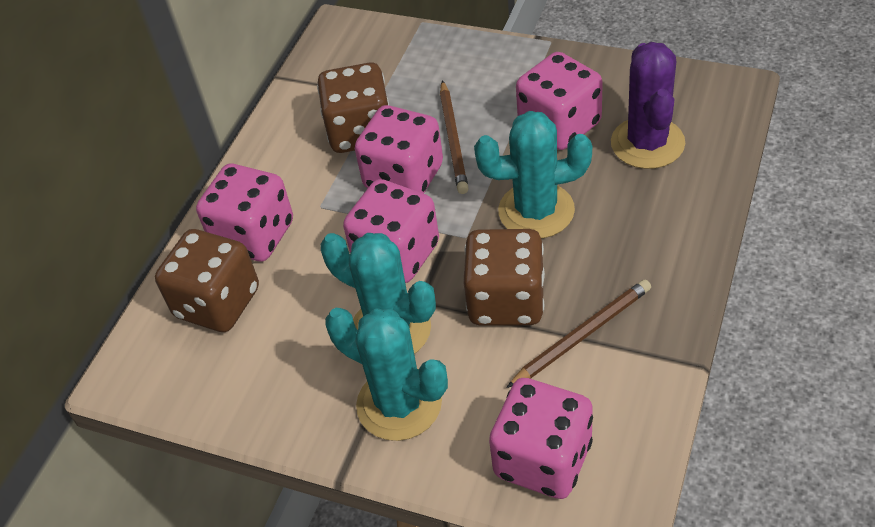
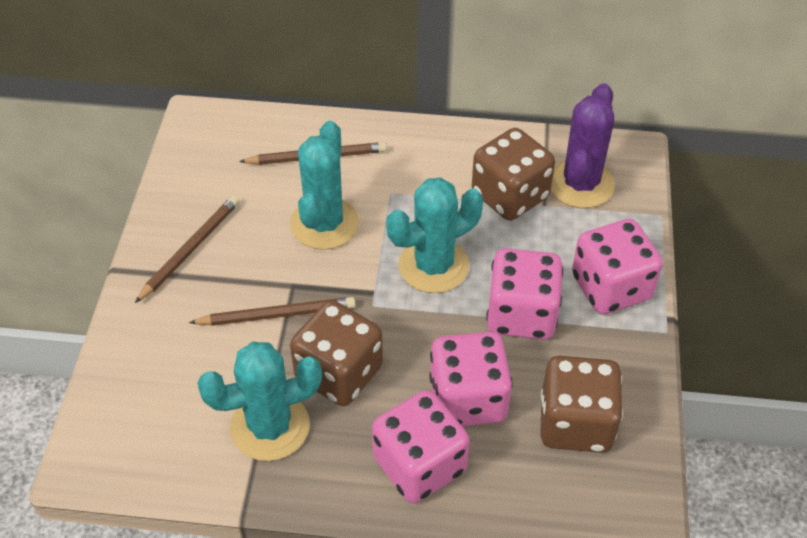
brown pencil: [440,80,469,194] [506,280,651,388] = 2 -> [135,196,239,303] [189,297,356,326] [239,142,387,165] = 3
pink dice: [196,164,293,262] [343,179,439,283] [355,105,443,194] [489,378,593,499] [516,52,603,150] = 5 -> [372,390,470,503] [429,332,513,427] [486,248,563,340] [572,219,663,314] = 4

